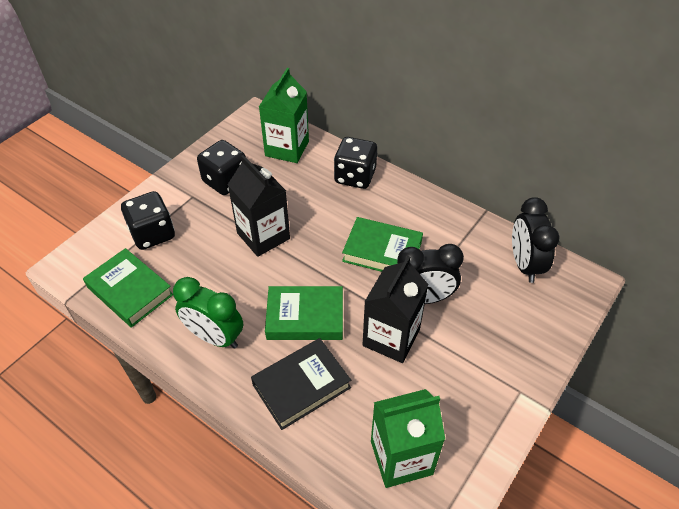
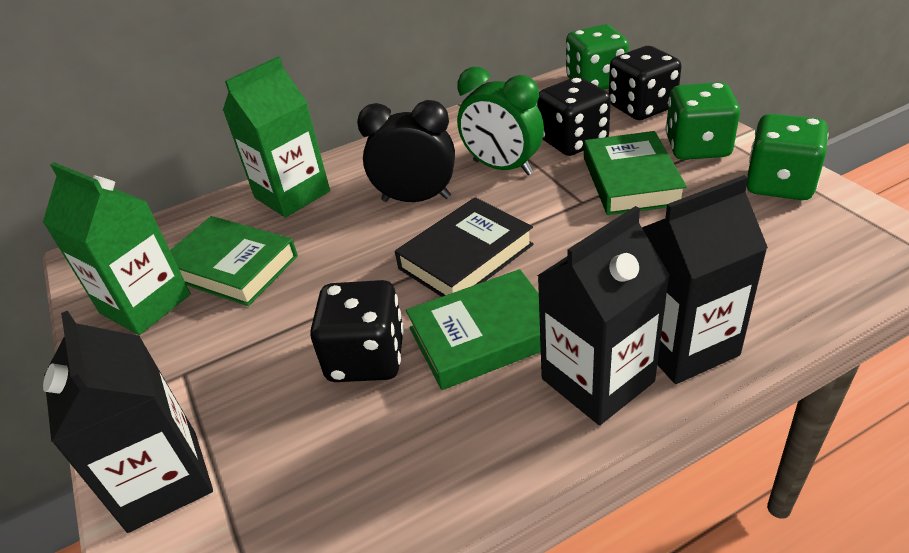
black carton: [228,155,290,257] [363,256,429,363] = 2 -> [43,311,213,533] [537,206,670,425] [642,175,768,384] = 3
black clock: [397,244,464,304] [512,197,560,283] = 2 -> [357,100,455,202] = 1
green dice: none = 0 -> [566,25,629,90] [665,82,740,160] [746,114,829,200] = 3

